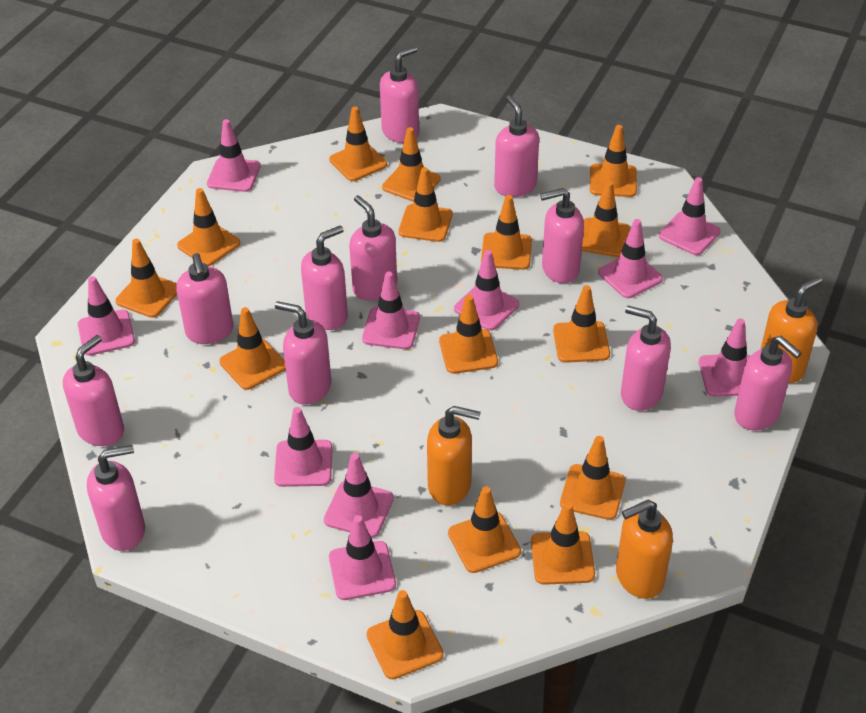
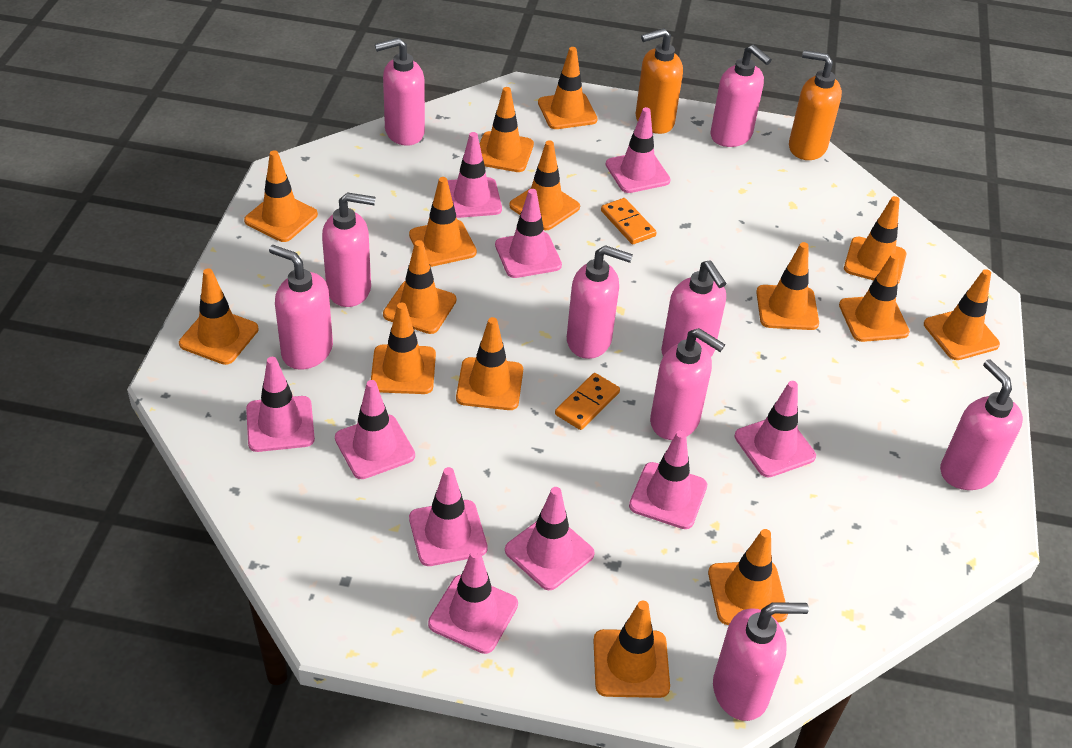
orange domino: none = 0 -> [555,373,620,430] [601,198,656,245] = 2
orange soap dispenser: [427,406,481,505] [616,500,673,599] [761,276,822,383] = 3 -> [636,28,683,134] [789,50,842,160] = 2
pink soap dispenser: [63,335,124,446] [87,445,145,551] [176,253,233,344] [275,301,331,405] [301,226,348,330] [349,195,397,301] [380,46,419,143] [494,95,539,197] [540,188,584,283] [621,306,671,411] [734,336,802,431] = 11 -> [269,245,333,370] [322,192,375,307] [375,38,425,146] [567,245,633,359] [650,328,725,440] [661,261,726,357] [710,45,772,147] [713,602,809,721] [940,359,1023,490] = 9

